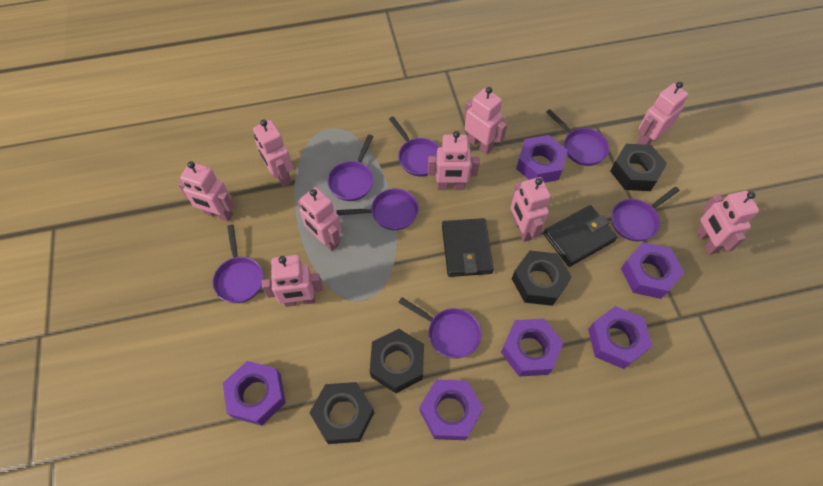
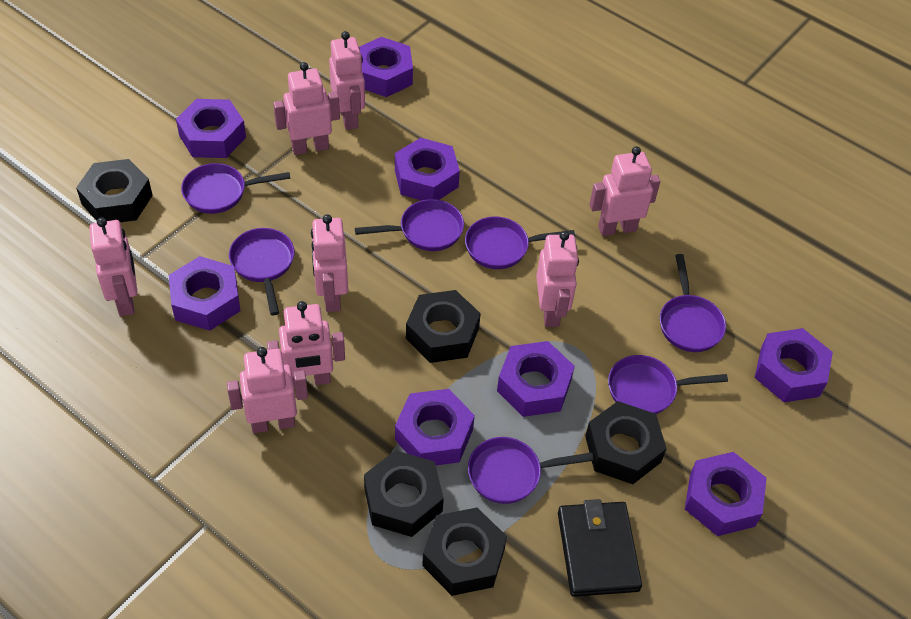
black nut: [309,382,374,444] [370,329,424,393] [512,251,572,306] [610,144,667,191] = 4 -> [76,159,153,222] [364,450,444,537] [406,290,481,363] [422,507,507,596] [585,401,667,484] = 5
black wallet: [442,218,494,277] [543,205,617,267] = 2 -> [558,499,642,597] = 1
pink robot: [178,161,234,222] [253,119,293,187] [262,255,323,307] [298,187,342,251] [428,131,480,190] [464,87,507,155] [510,177,551,242] [636,82,689,145] [696,191,759,255] = 9 -> [89,217,137,316] [227,347,308,433] [267,301,345,388] [273,62,340,155] [311,214,348,312] [329,31,365,130] [536,231,579,327] [589,146,660,236] = 8
purple nut: [223,361,286,426] [420,379,483,440] [501,319,563,377] [516,135,568,183] [588,306,652,369] [621,242,684,299] = 6 -> [169,256,240,331] [176,99,246,158] [359,37,413,97] [395,138,460,201] [395,389,475,465] [497,341,575,417] [685,452,767,536] [755,328,833,402] = 8

